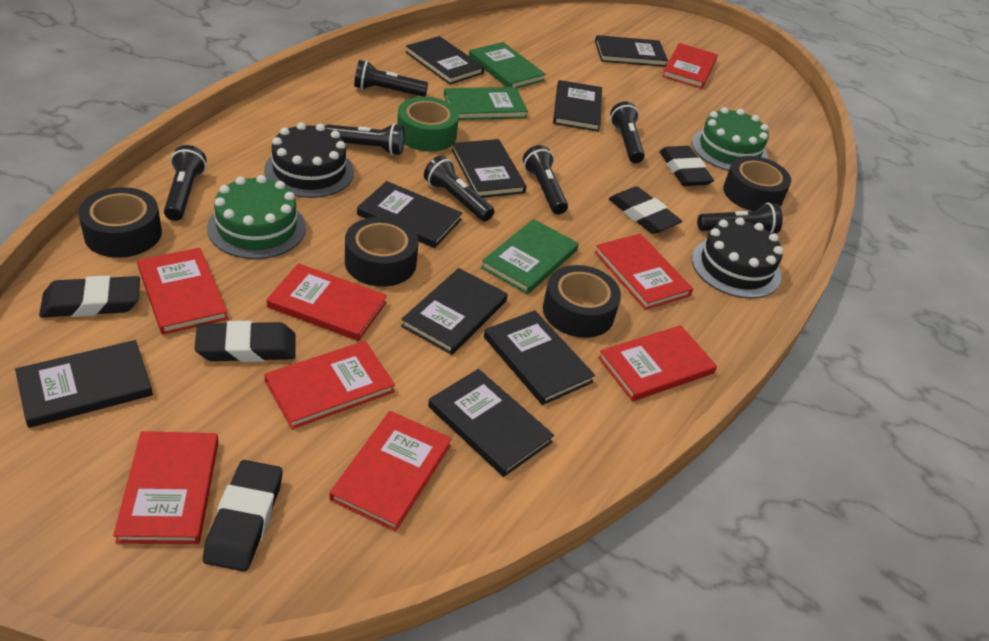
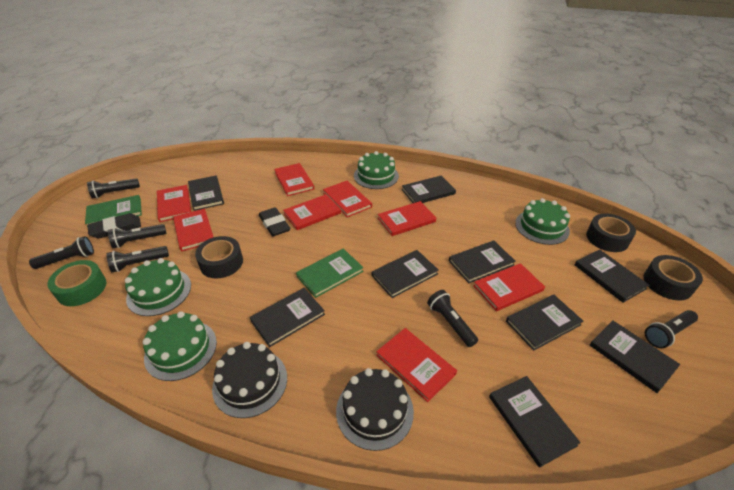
black eraser: [39,275,140,317] [194,321,296,362] [203,460,283,572] [609,187,682,234] [660,146,714,186] = 5 -> [88,213,141,238] [259,207,290,236] = 2
black flashlight: [164,145,206,221] [325,123,405,155] [354,60,428,97] [424,156,494,221] [523,145,568,214] [610,101,645,163] [697,203,783,234] = 7 -> [29,236,94,269] [87,179,140,198] [107,246,169,272] [108,224,166,248] [427,290,478,347] [645,310,698,348] = 6
black tape: [78,187,162,258] [345,217,418,287] [543,265,621,338] [723,156,791,211] = 4 -> [195,236,243,278] [586,213,636,252] [643,255,703,300] = 3
green book: [444,87,528,120] [469,42,546,88] [481,219,579,294] = 3 -> [85,195,142,228] [296,249,363,298] = 2
green cake: [207,175,306,259] [692,107,769,171] = 2 -> [125,258,191,316] [143,311,217,381] [354,151,399,189] [515,198,570,245] = 4

